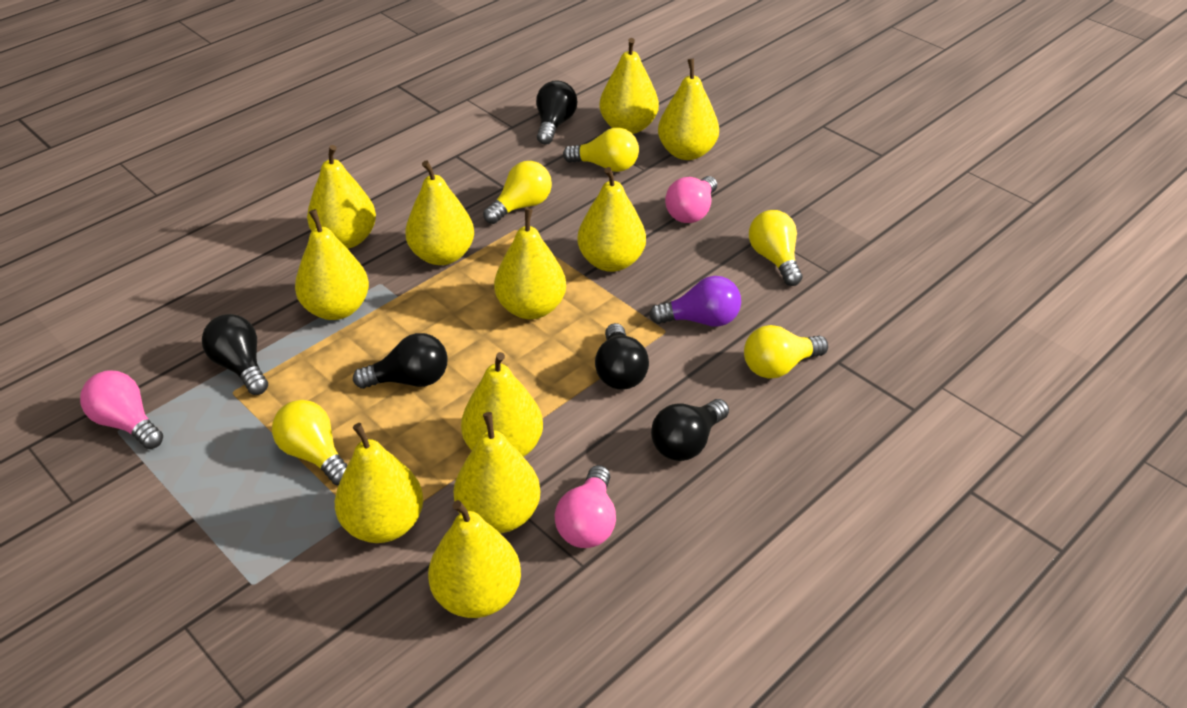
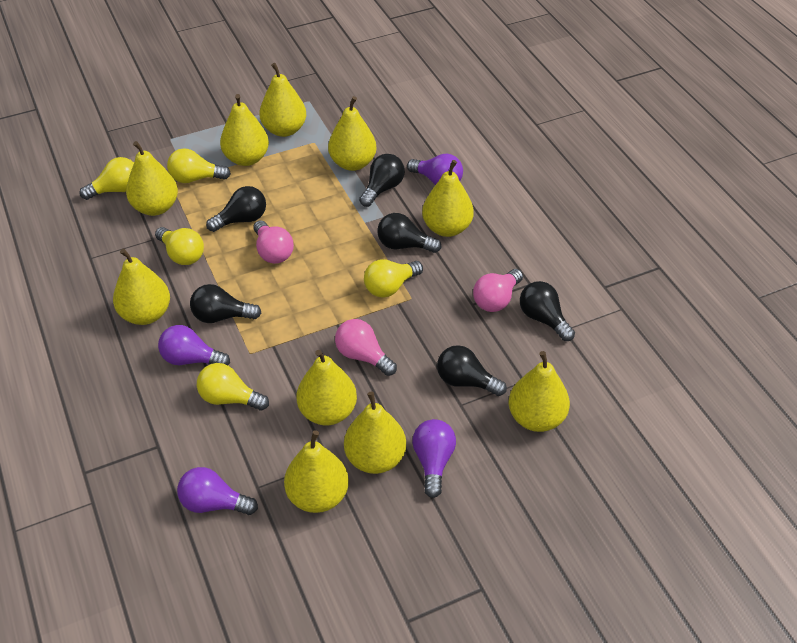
black light bulb: [202,314,268,395] [353,333,448,389] [536,80,577,144] [595,323,649,390] [651,399,729,461] = 5 -> [190,284,261,323] [206,186,266,232] [359,154,405,207] [377,213,441,253] [437,345,507,396] [520,281,575,341] = 6
purple light bulb: [649,276,741,327] = 1 -> [158,325,230,365] [177,467,258,515] [407,154,463,185] [412,419,456,498] = 4
yellow pear: [295,209,369,320] [307,145,376,249] [335,423,423,543] [405,160,474,265] [428,500,521,618] [453,412,540,533] [461,352,543,457] [494,208,566,319] [577,167,646,272] [599,38,659,134] [658,59,719,160] = 11 -> [113,249,170,325] [126,141,178,216] [220,94,269,166] [259,63,306,137] [284,430,349,513] [296,350,357,425] [328,96,377,171] [344,391,406,474] [422,160,474,237] [509,351,570,432] = 10

